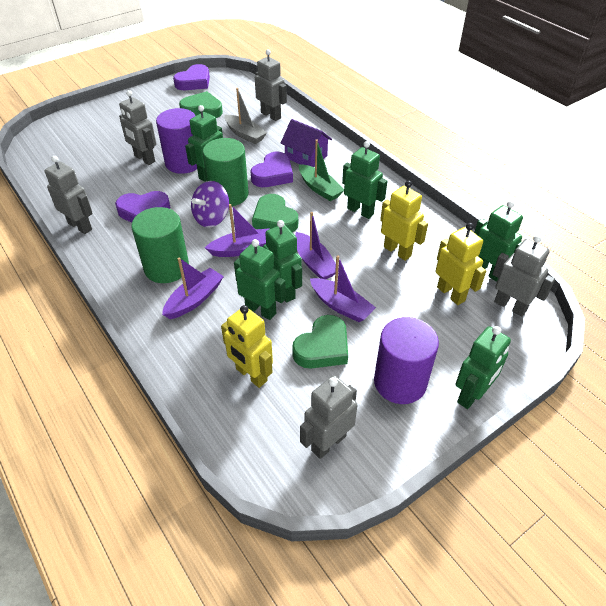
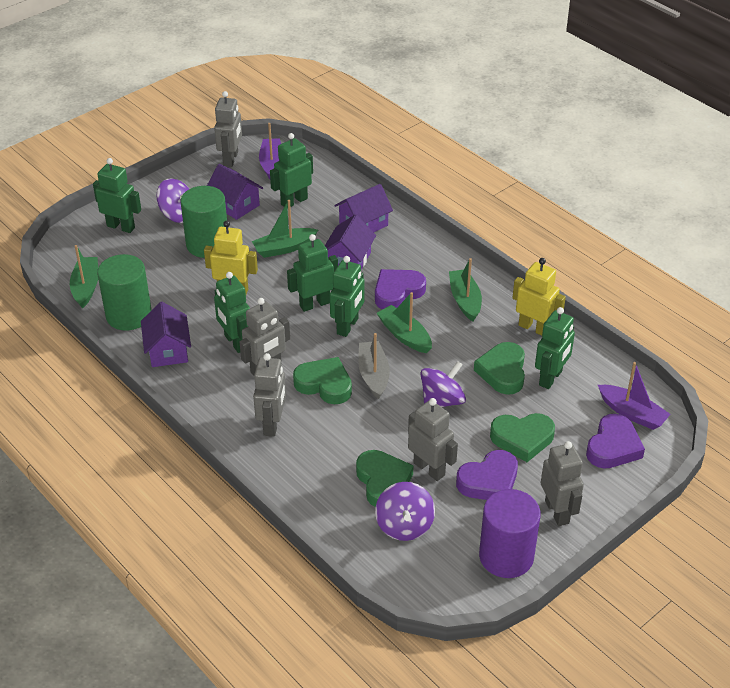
green boat: [299,139,344,201] = 1 -> [70,245,98,309] [252,200,318,258] [377,292,432,353] [449,258,482,322] = 4
green heart: [179,91,223,118] [252,194,298,232] [292,315,348,369] = 3 -> [293,357,352,404] [356,450,414,507] [474,342,525,395] [490,413,555,462] = 4
purple boat: [162,257,224,319] [205,204,270,257] [295,212,339,279] [310,256,376,322] = 4 -> [259,123,281,179] [598,362,671,430] = 2
purple cylinder: [156,108,197,174] [374,317,439,404] = 2 -> [479,489,541,578] = 1
purple house: [281,119,332,167] = 1 -> [141,302,191,367] [207,164,263,220] [325,214,376,269] [334,184,393,232] = 4
purple spinning top: [191,181,229,228] = 1 -> [157,178,189,223] [375,482,435,541] [420,361,466,407] = 3
yellow robot: [221,305,273,388] [380,180,428,261] [435,223,486,305] = 3 -> [204,221,258,294] [512,258,566,336] = 2

